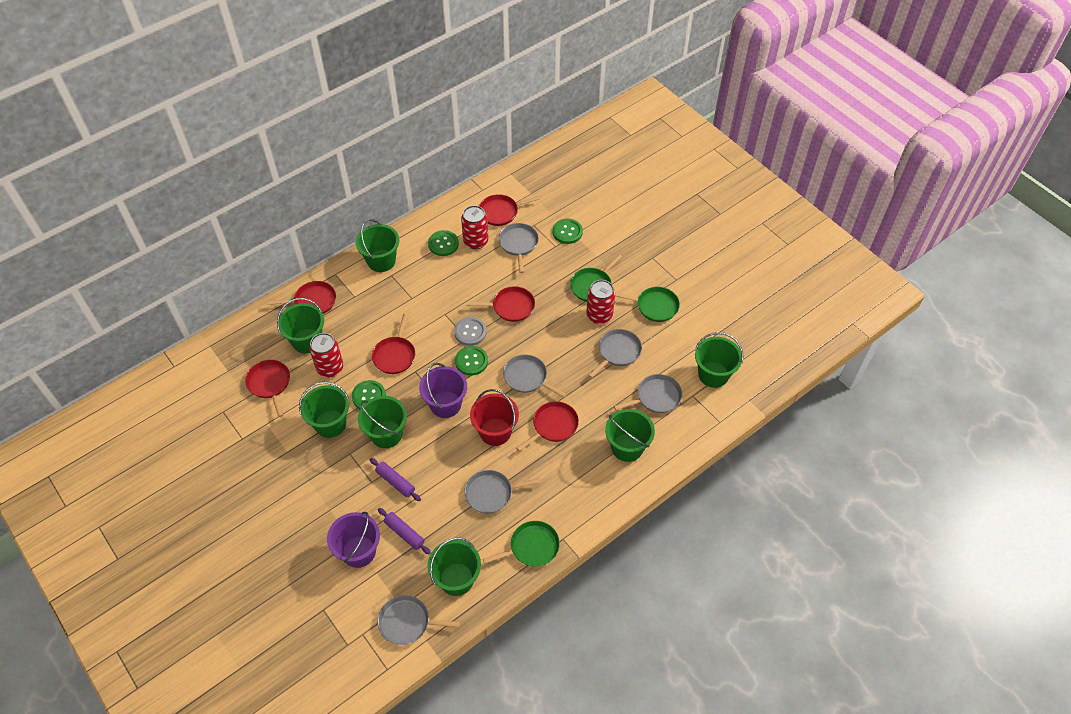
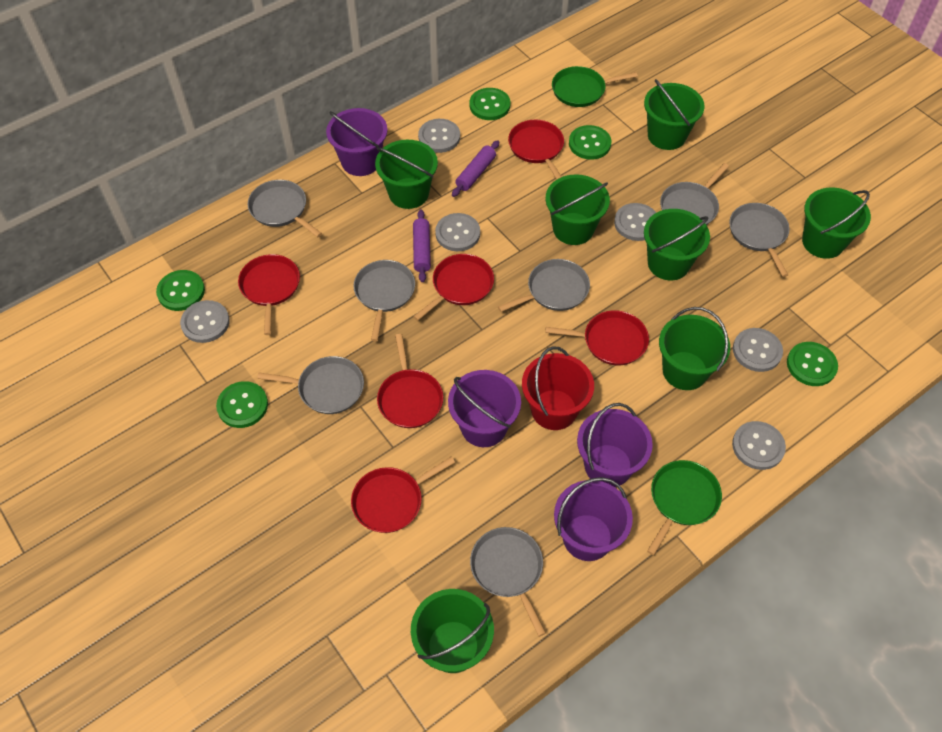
green button: [352,380,386,409] [428,230,459,256] [455,346,488,376] [553,219,583,244] = 4 -> [156,270,205,311] [216,381,268,428] [470,88,510,120] [569,125,611,160] [787,342,838,386] = 5
green pan: [483,521,560,567] [570,254,622,302] [615,287,680,322] = 3 -> [552,66,638,107] [647,460,722,555] = 2
grey button: [454,317,487,346] = 1 -> [180,300,230,343] [418,119,460,153] [435,213,480,251] [614,203,656,241] [732,421,786,470] [733,328,783,372] = 6
grey pan: [378,595,460,645] [464,470,541,513] [498,223,539,273] [503,354,567,398] [588,329,642,378] [614,374,682,413] = 6 -> [248,180,322,237] [257,356,364,414] [353,260,415,341] [470,527,546,637] [498,259,590,312] [660,163,729,225] [729,203,790,277] = 7
purple bucket: [327,512,380,568] [419,363,467,418] = 2 -> [326,108,388,176] [448,370,521,447] [554,477,633,561] [577,403,653,487] = 4
red can: [309,333,343,377] [461,205,489,249] [586,280,615,324] = 3 -> none = 0

